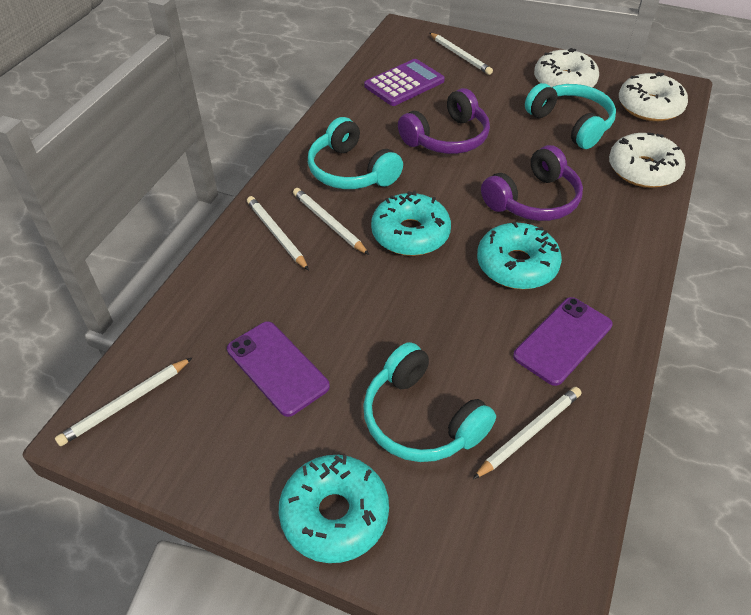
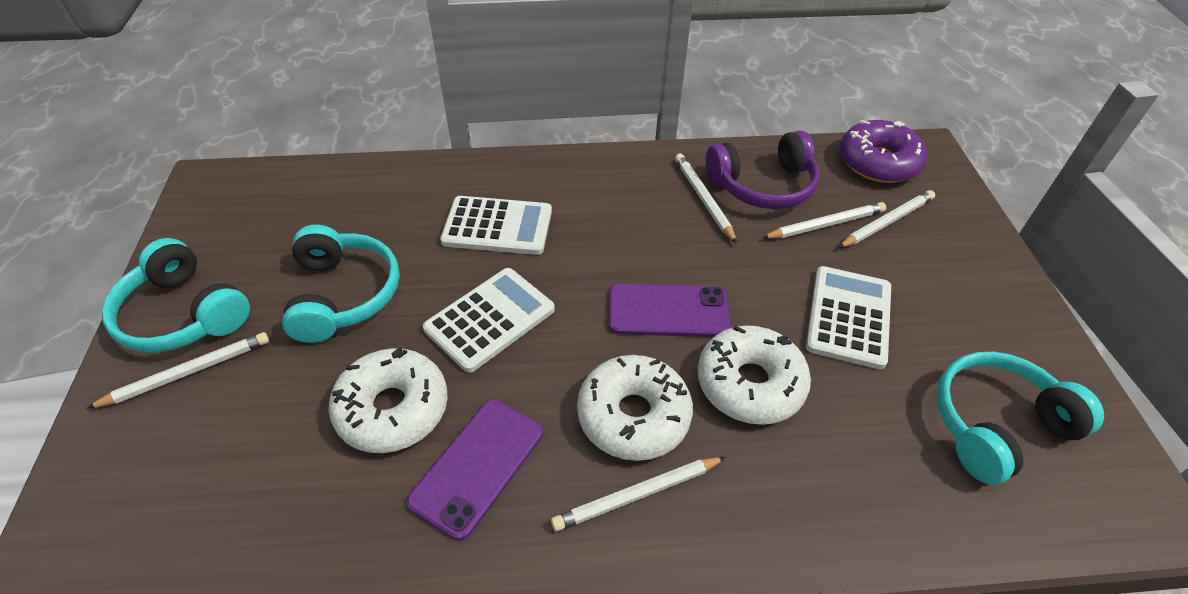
purple calculator: [364,59,445,106] = 1 -> none = 0
purple donut: none = 0 -> [840,120,927,183] = 1
purple headphones: [398,88,490,154] [481,145,583,221] = 2 -> [706,131,820,209] = 1
turquoise donut: [279,455,389,563] [371,191,451,256] [477,221,562,289] = 3 -> none = 0
white calculator: none = 0 -> [423,268,555,373] [440,196,552,255] [806,266,891,369] = 3

